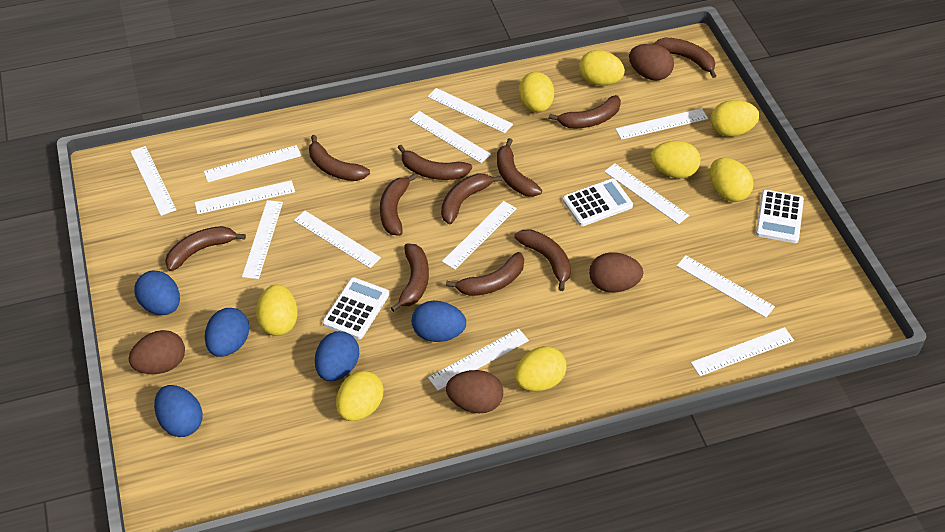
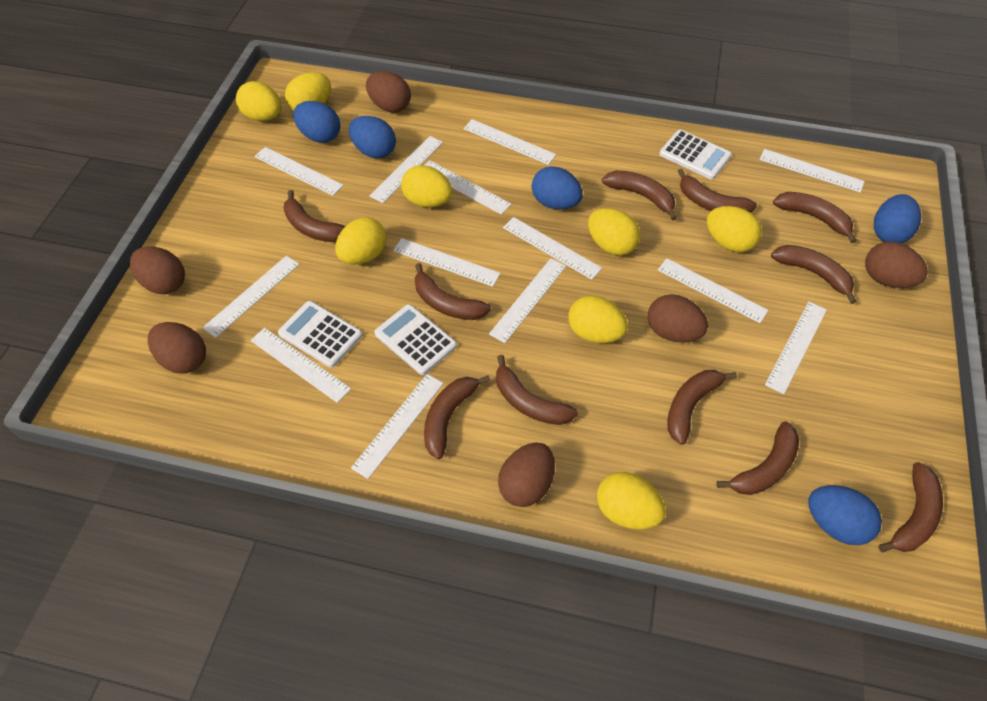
brown egg: [129,330,185,374] [446,370,503,413] [589,253,643,292] [629,44,674,80] = 4 -> [130,246,185,294] [148,322,206,374] [366,71,411,113] [498,443,555,507] [648,294,708,342] [865,242,928,288] = 6

